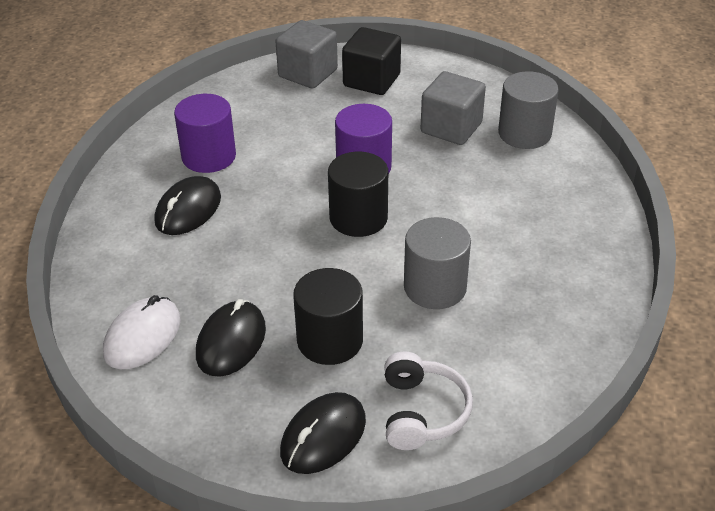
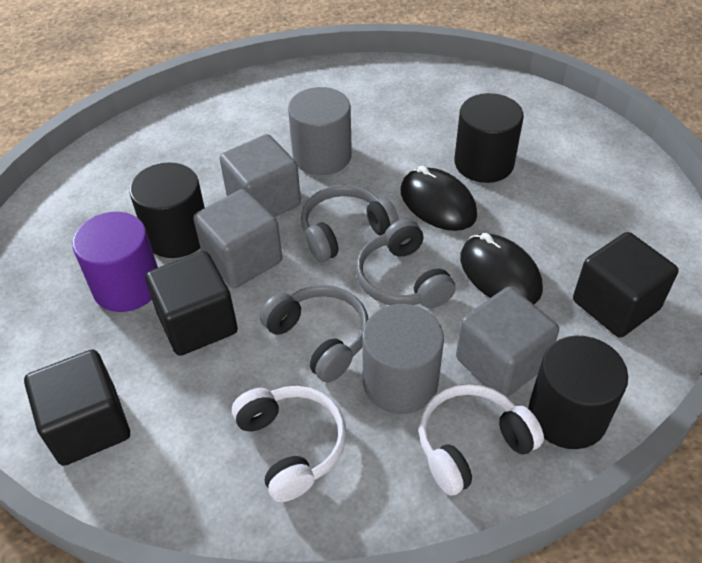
black cube: [342,27,401,95] = 1 -> [24,349,130,466] [145,251,238,356] [573,232,679,338] = 3
black cylinder: [293,268,363,365] [328,152,388,237] = 2 -> [129,163,205,258] [454,93,524,183] [528,336,628,449] = 3
black mouse: [154,176,221,235] [196,299,266,377] [280,392,366,474] = 3 -> [400,165,477,231] [460,233,543,304] = 2
grey cube: [275,20,338,89] [420,71,486,145] = 2 -> [193,189,282,288] [219,134,301,217] [456,287,559,397] = 3
grey headphones: none = 0 -> [260,285,368,383] [301,185,399,262] [356,219,456,308] = 3
purple cylinder: [174,94,236,173] [335,104,392,174] = 2 -> [72,212,158,312] = 1
white headphones: [384,351,473,450] = 1 -> [232,386,347,502] [419,383,544,496] = 2
white mouse: [103,295,181,369] = 1 -> none = 0

